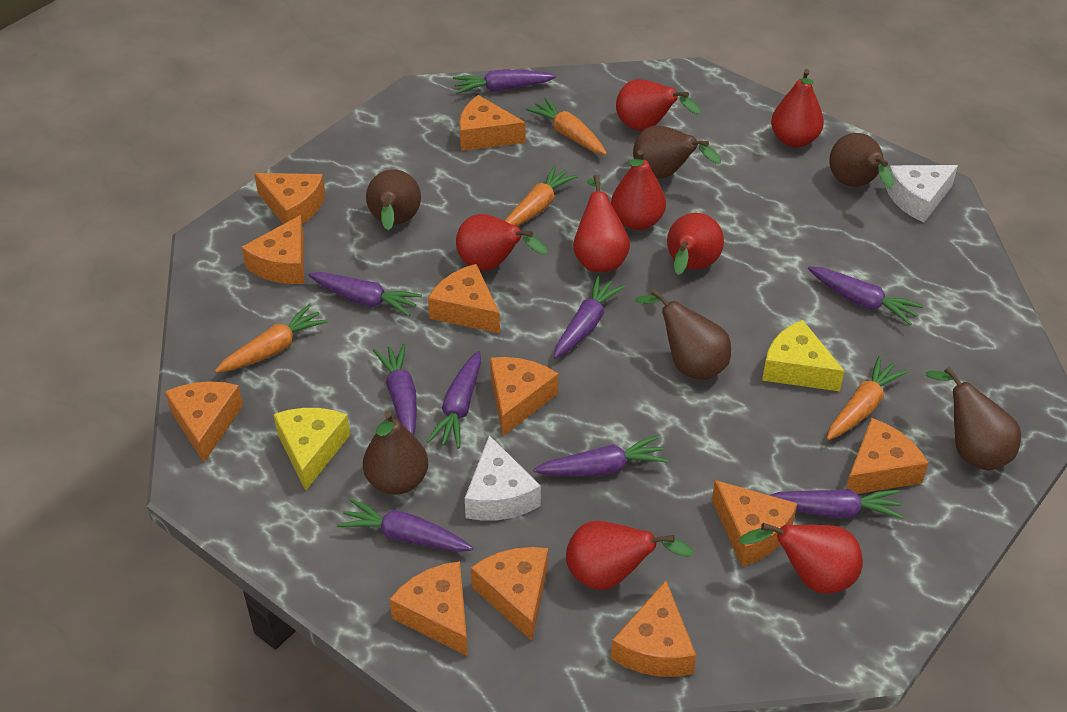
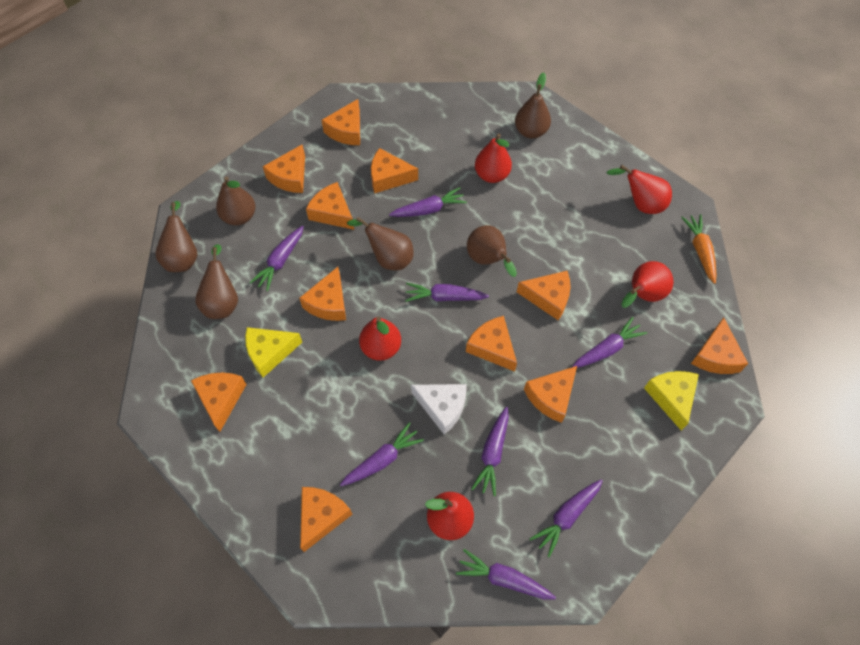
orange carrot: [215,304,328,373] [505,165,578,226] [526,98,607,155] [827,356,908,440] = 4 -> [681,214,716,284] = 1
purple carrot: [308,272,422,316] [337,499,473,552] [373,343,417,435] [426,351,481,449] [453,69,556,94] [533,435,668,476] [554,276,625,358] [770,489,904,519] [808,267,923,325] = 9 -> [250,226,304,291] [340,422,424,486] [389,187,467,217] [405,283,489,302] [456,549,556,599] [471,407,509,496] [530,479,603,558] [572,317,647,368] = 8
red pear: [456,214,547,271] [566,521,694,590] [573,175,630,272] [611,150,666,230] [616,79,701,131] [667,213,724,275] [739,523,863,594] [771,69,824,148] = 8 -> [359,316,401,361] [425,492,474,540] [475,134,512,183] [606,165,672,214] [621,261,674,308] = 5
white cheese: [465,435,541,521] [885,165,958,223] = 2 -> [411,384,467,435] = 1

